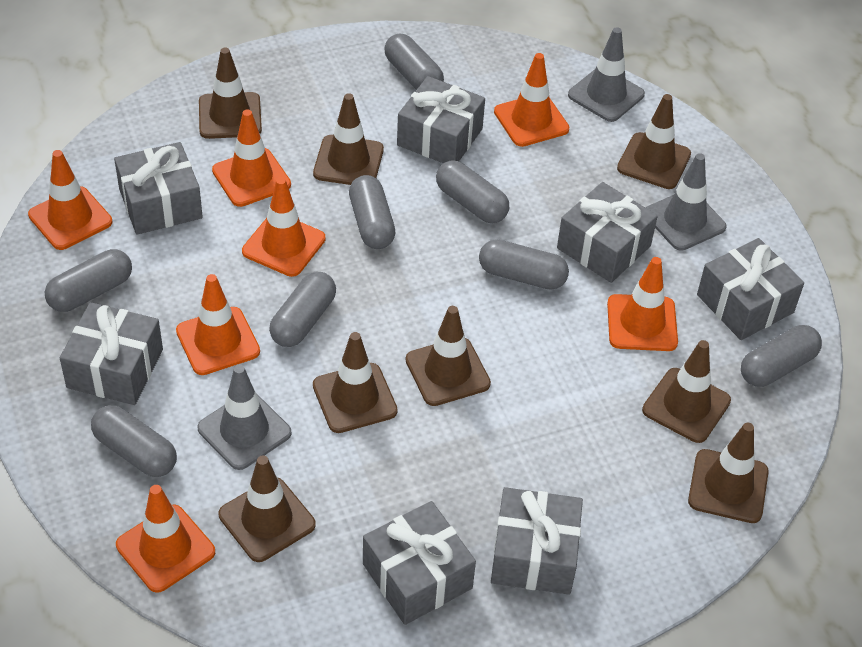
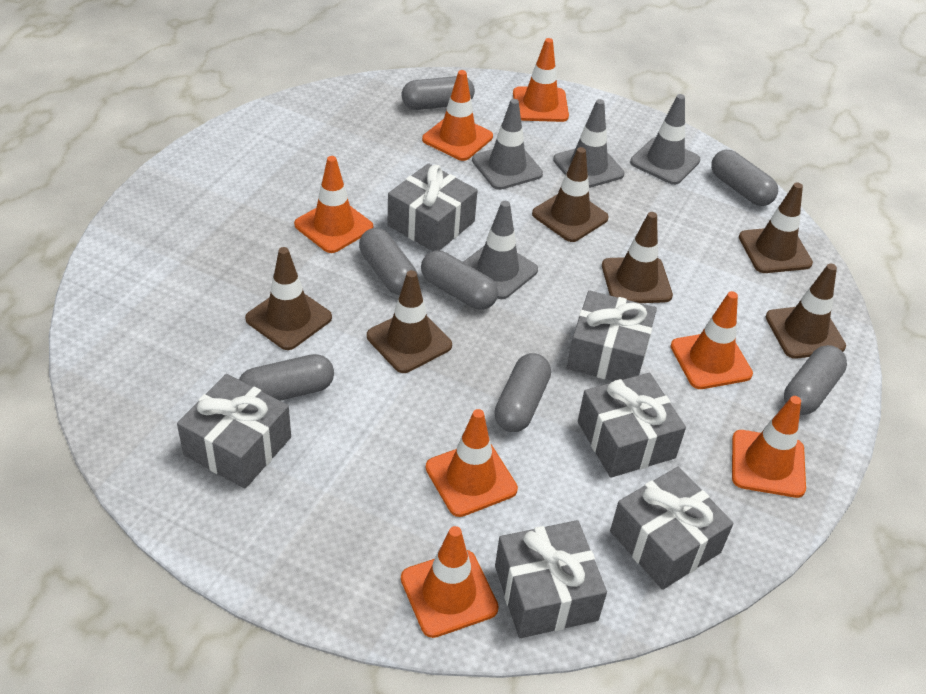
brown traffic cone: [199,48,262,139] [219,455,316,562] [313,93,384,185] [313,332,398,433] [406,306,491,406] [617,94,691,189] [642,340,731,443] [688,423,769,523] = 8 -> [245,247,332,350] [367,270,452,373] [532,147,609,242] [602,212,673,303] [739,182,813,273] [766,264,846,359] = 6
grey capsule: [45,249,132,312] [91,405,177,477] [269,272,336,347] [349,175,395,249] [384,34,444,90] [436,160,509,223] [479,239,569,290] [741,325,822,387] = 8 -> [239,354,334,401] [359,228,418,295] [402,76,475,110] [421,250,498,310] [494,353,551,432] [711,150,778,206] [784,345,847,415] = 7
grey gift: [60,302,163,405] [114,142,203,235] [363,501,476,625] [397,76,485,163] [491,487,583,595] [557,182,658,283] [697,238,804,340] = 7 -> [177,374,291,489] [388,163,478,251] [495,520,607,638] [567,290,657,381] [578,373,686,478] [610,467,734,590] = 6
grey traffic cone: [197,365,292,470] [568,27,645,122] [646,153,727,251] = 3 -> [464,201,538,299] [472,99,543,190] [553,99,624,188] [630,94,701,185] = 4

